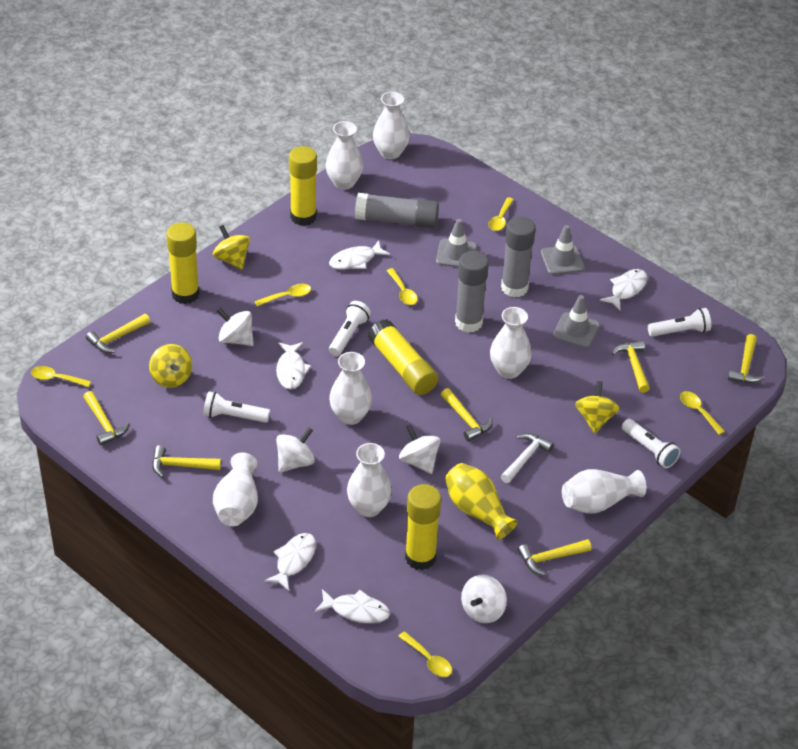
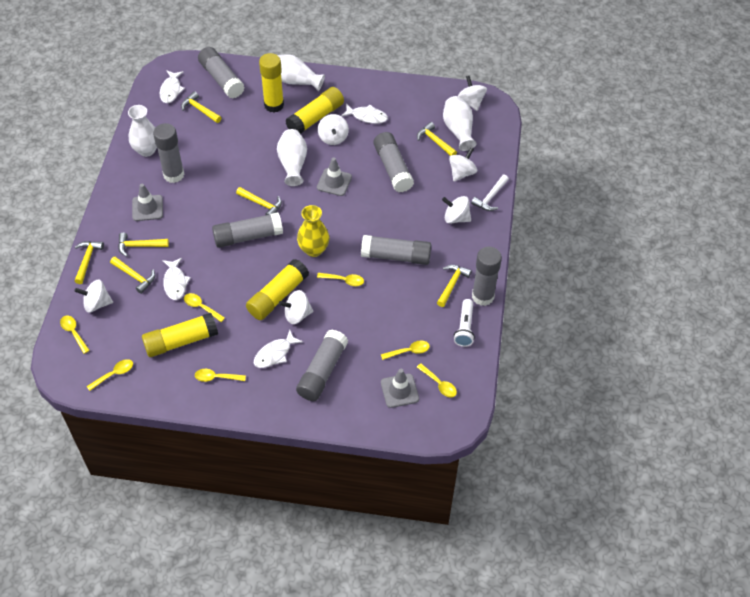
grey glue stick: [355,193,439,228] [455,251,489,333] [501,217,536,297] = 3 -> [153,123,184,183] [198,47,245,99] [212,212,283,248] [296,329,348,401] [361,235,431,265] [374,132,414,192] [472,247,502,306] = 7
white fish: [264,533,316,591] [276,342,311,389] [315,589,390,623] [329,240,390,270] [600,269,647,310] = 5 -> [160,70,185,103] [162,258,191,300] [254,330,303,368] [341,104,388,124] = 4
white flashlight: [203,391,270,423] [329,301,371,356] [622,419,681,468] [648,308,711,337] = 4 -> [454,299,475,347] = 1
white spinning top: [217,308,254,346] [276,427,315,472] [399,424,440,474] [461,575,507,623] = 4 -> [74,279,113,312] [279,290,313,324] [318,114,349,145] [442,196,471,224] [449,147,477,182] [458,76,487,111] = 6
white vase: [213,453,258,526] [326,121,363,190] [329,352,372,425] [347,443,392,517] [373,92,410,159] [490,307,532,379] [562,469,646,514] = 7 -> [128,105,157,157] [277,129,307,186] [278,54,325,91] [443,96,477,151] = 4
yellow spinning top: [149,344,192,388] [213,225,250,270] [575,381,620,433] = 3 -> none = 0
yellow spoon: [31,366,91,387] [254,284,311,306] [387,268,418,305] [398,631,452,677] [488,197,514,231] [680,391,725,435] = 6 -> [60,316,90,354] [86,359,133,391] [184,293,225,322] [195,369,246,382] [317,273,364,286] [381,340,430,360] [417,364,457,398] = 7

